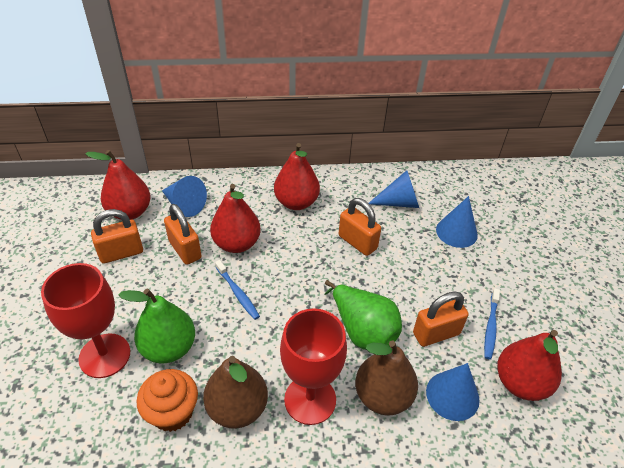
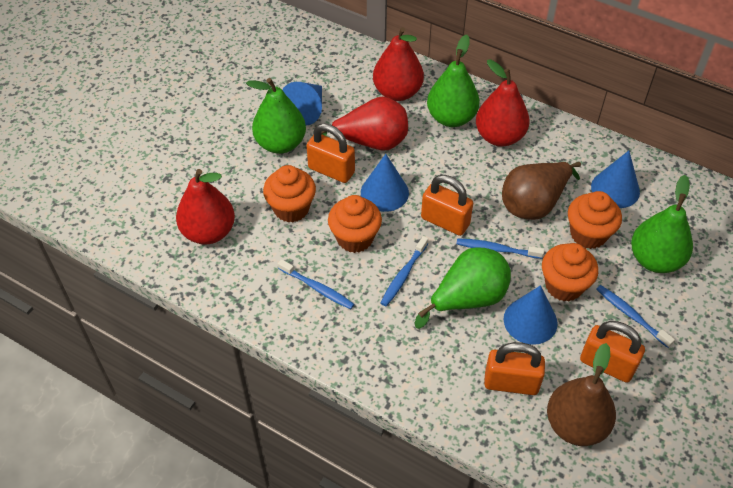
blue toothbrush: [215,260,260,320] [484,289,500,360] = 2 -> [278,259,354,309] [381,236,428,306] [456,238,544,259] [596,285,675,348] = 4
green pear: [118,289,195,363] [324,280,402,350] = 2 -> [246,78,306,154] [415,247,511,329] [427,35,480,127] [631,175,693,273] = 4
orange cupcake: [137,369,198,432] = 1 -> [263,165,316,223] [328,195,382,253] [542,243,598,302] [568,191,622,249] = 4
red goblet: [41,263,130,378] [280,308,347,425] = 2 -> none = 0

